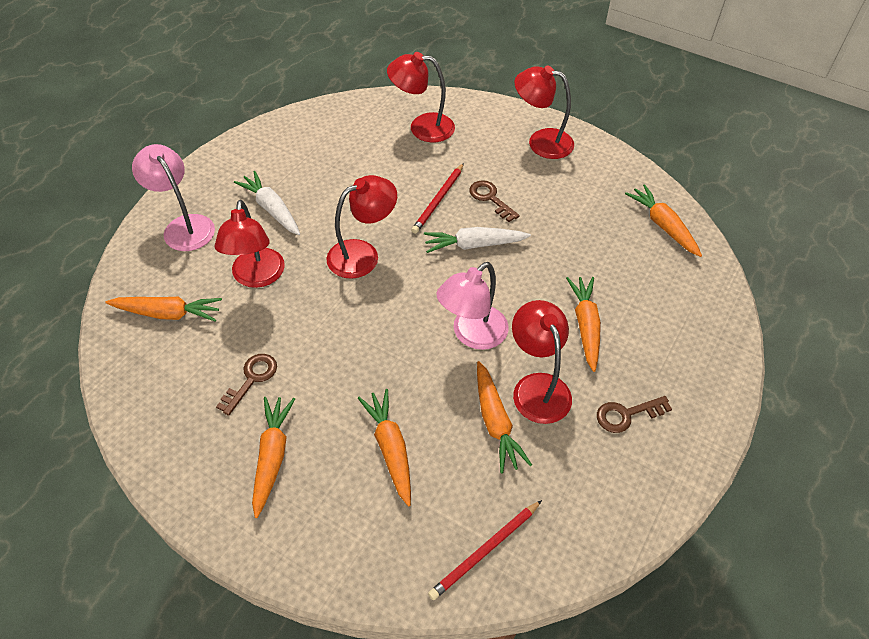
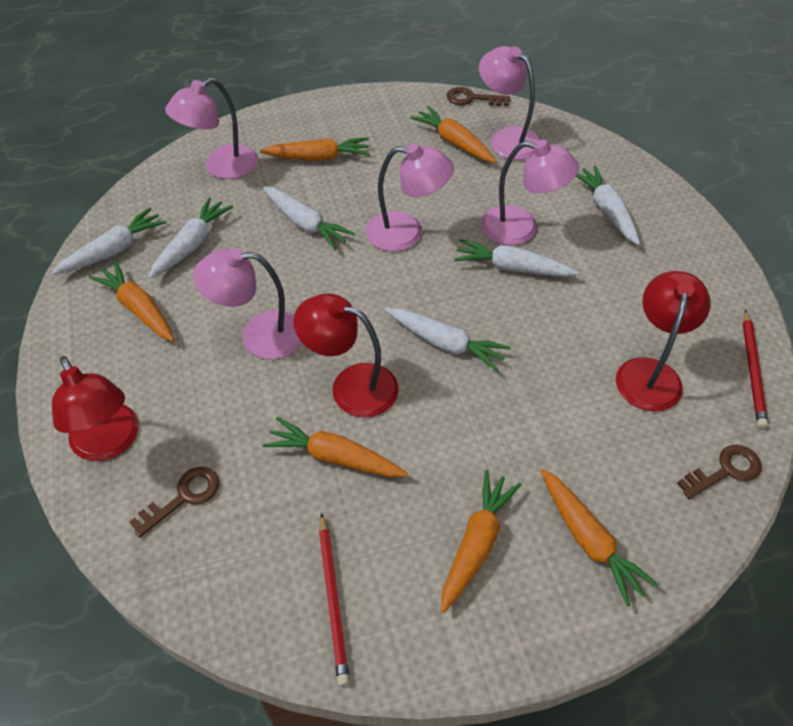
pink lamp: [132,144,215,251] [436,262,509,350] = 2 -> [165,78,258,179] [193,248,302,359] [366,143,454,252] [479,46,541,160] [481,140,579,245] = 5
red lamp: [215,200,285,288] [326,175,397,279] [387,52,455,142] [512,300,572,424] [515,66,574,159] = 5 -> [52,356,139,461] [293,293,399,417] [616,271,711,412] = 3
white carrot: [234,171,300,235] [424,227,531,253] = 2 -> [51,207,167,275] [148,197,233,279] [263,186,355,250] [385,308,511,372] [454,239,579,277] [576,165,640,245] = 6

